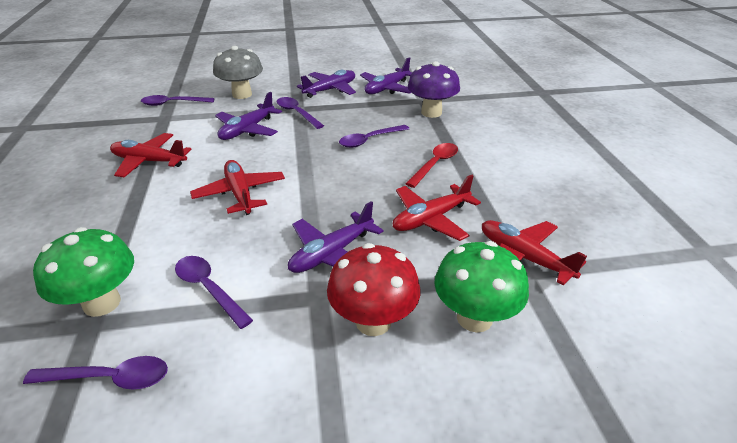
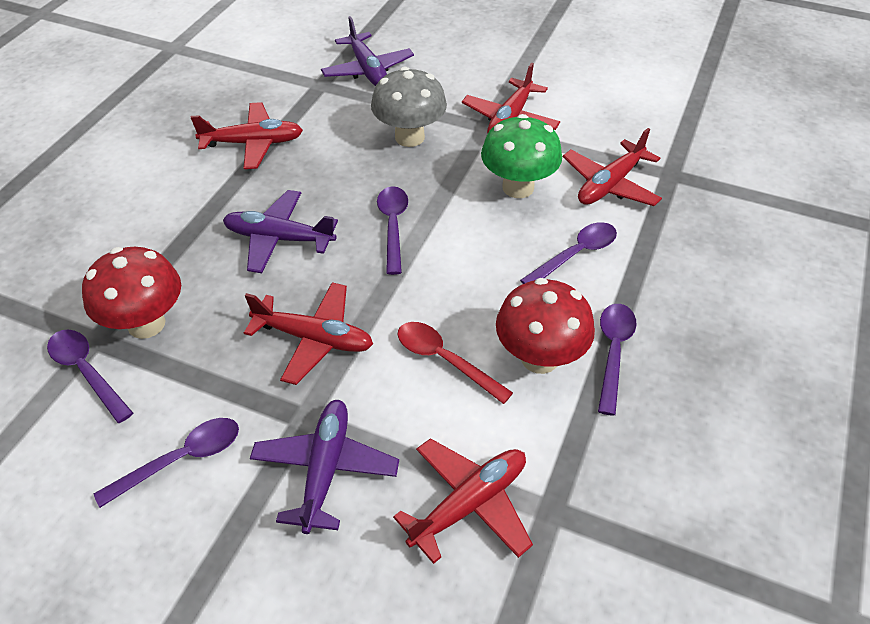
green mushroom: [33,227,134,317] [434,241,529,333] = 2 -> [481,114,562,198] = 1
purple mushroom: [408,61,460,118] = 1 -> none = 0
purple plane: [215,92,282,140] [288,201,384,273] [297,70,356,98] [360,57,412,94] = 4 -> [223,190,338,273] [250,400,399,534] [321,16,414,86] = 3
red mushroom: [327,243,420,336] = 1 -> [82,247,181,339] [496,278,595,374] = 2
red plane: [110,133,192,178] [190,160,285,215] [393,175,481,241] [482,220,587,286] = 4 -> [190,102,303,169] [244,282,373,385] [393,438,533,564] [462,63,560,133] [563,128,662,206] = 5

